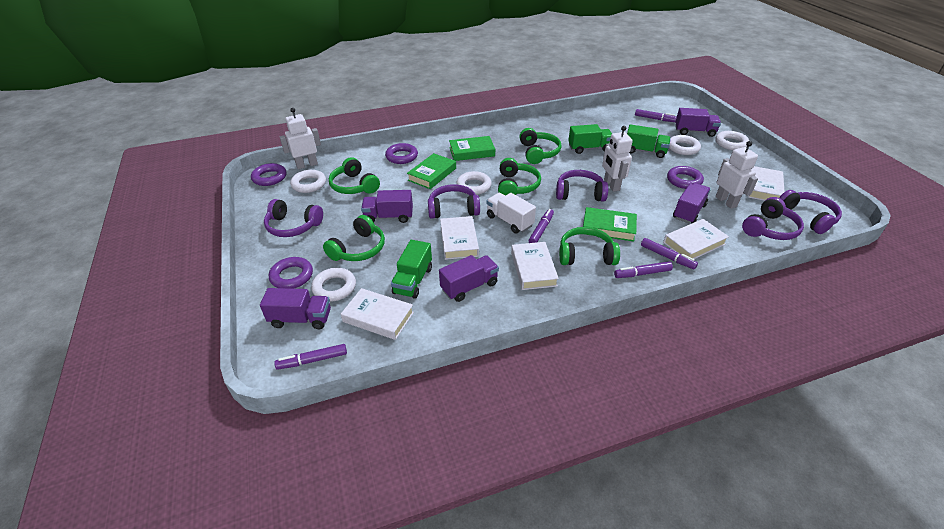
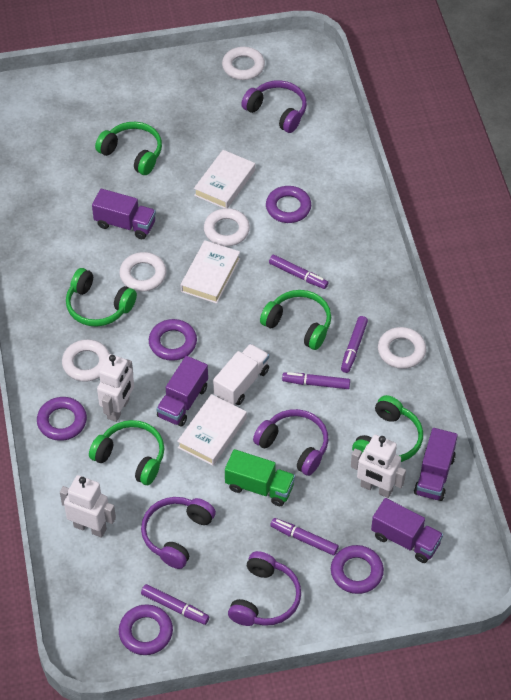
green book: [407,153,456,189] [449,136,495,161] [583,207,637,242] = 3 -> none = 0
green truck: [391,240,432,299] [568,124,612,154] [627,124,671,158] = 3 -> [225,449,295,506] = 1
purple headphones: [264,199,323,237] [428,184,480,219] [556,170,608,201] [742,197,804,240] [779,190,842,234] = 5 -> [141,497,216,569] [228,551,301,626] [241,80,307,133] [253,409,328,476] = 4
purple ring: [251,163,286,186] [269,257,313,289] [385,143,418,164] [667,166,704,189] = 4 -> [37,397,87,441] [119,604,173,655] [149,319,197,361] [266,186,311,223] [331,545,384,594] = 5
purple truck: [260,288,331,329] [361,190,413,223] [439,255,499,302] [673,183,711,223] [675,108,721,137] = 5 -> [92,189,156,239] [156,356,208,427] [371,498,443,563] [414,428,458,501] = 4
white book: [341,288,414,340] [440,216,479,260] [511,242,559,290] [663,219,729,259] [748,166,784,201] = 5 -> [177,394,247,466] [180,240,240,304] [194,150,255,208] = 3

